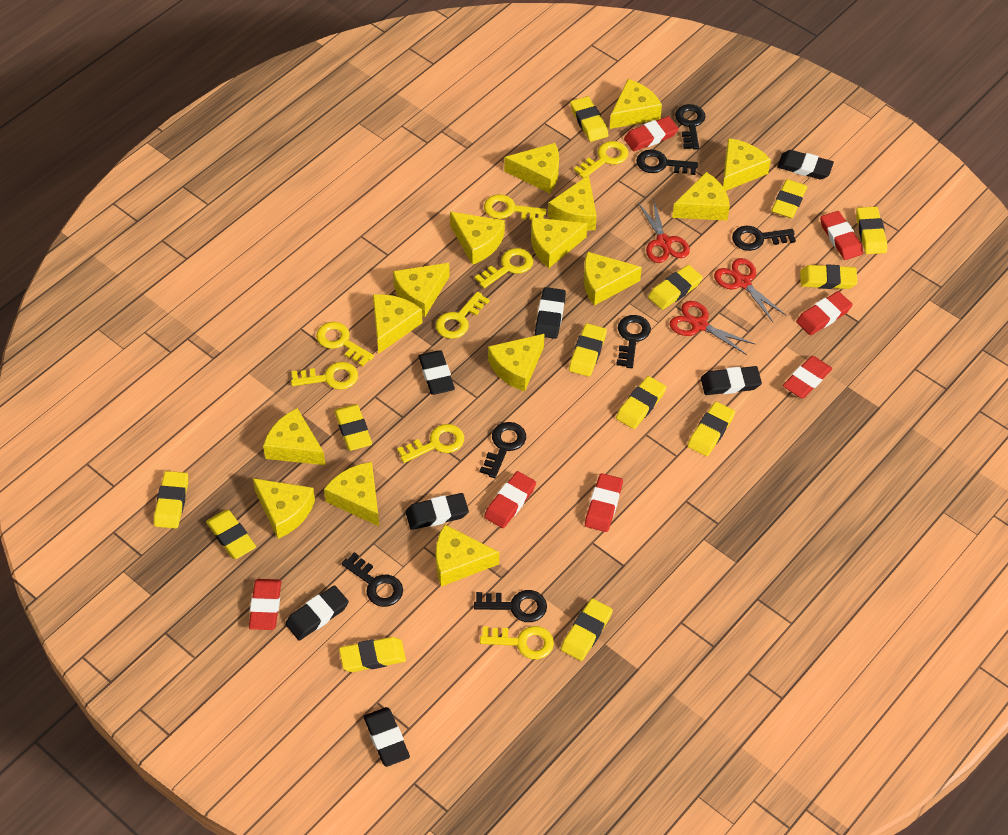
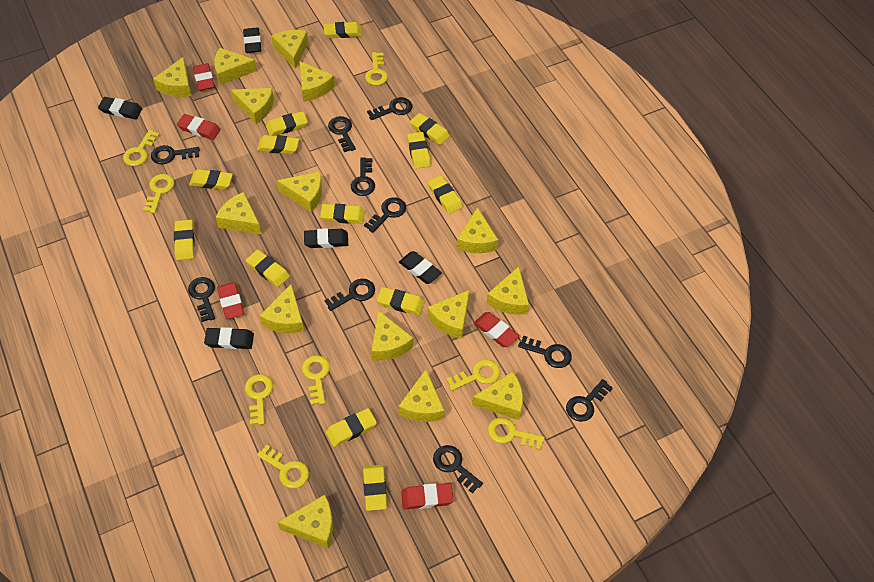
black eraser: [285,585,349,641] [364,707,410,767] [405,493,469,530] [418,350,455,395] [535,287,566,339] [701,366,762,395] [777,150,834,179] = 7 -> [98,97,142,119] [204,327,254,349] [243,28,262,53] [304,228,348,248] [399,251,442,284] = 5
black key: [341,552,403,607] [474,590,547,622] [480,422,526,478] [616,315,651,368] [636,149,698,175] [675,104,705,150] [732,226,796,251] = 7 -> [151,145,200,164] [188,277,215,322] [324,279,375,311] [328,116,356,152] [351,157,375,196] [364,197,406,233] [367,97,413,120] [433,445,483,493] [518,335,572,368] [566,379,613,422] = 10
red eraser: [249,579,281,630] [484,471,536,528] [585,473,623,532] [624,116,679,151] [783,356,832,399] [796,291,853,335] [820,211,863,260] = 7 -> [177,114,221,140] [193,63,215,91] [217,282,244,319] [401,483,454,510] [473,312,519,347] = 5
red scissors: [638,198,690,263] [670,301,755,355] [714,258,787,322] = 3 -> none = 0

